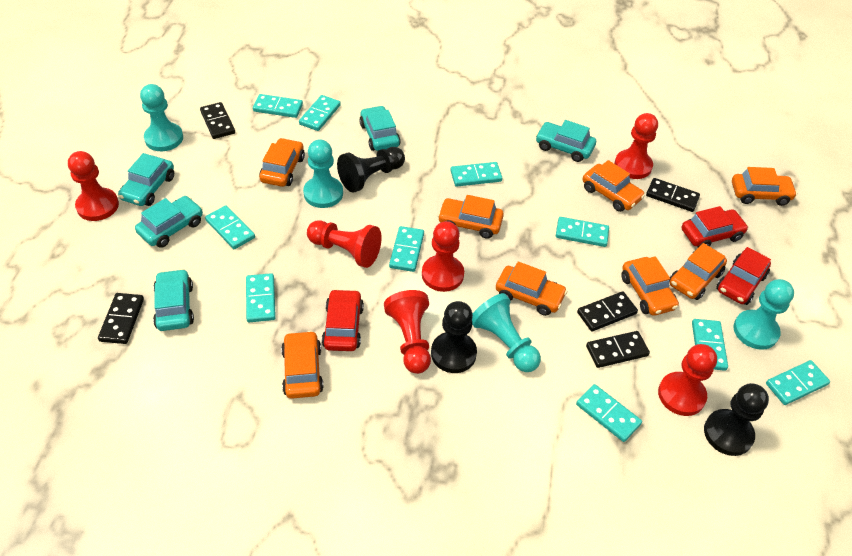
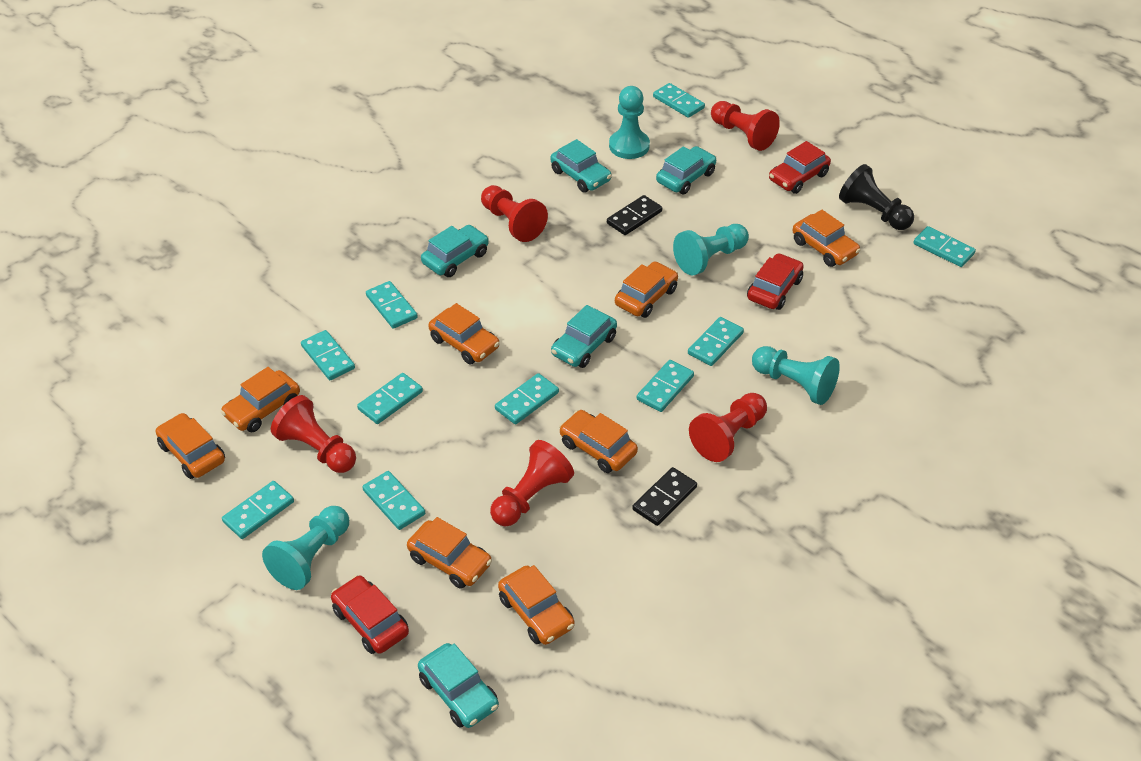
black domino: [98,293,144,344] [200,102,235,139] [577,291,638,331] [586,331,650,368] [646,178,700,212] = 5 -> [607,195,662,235] [632,467,697,526] = 2
black pawn: [337,147,405,193] [431,301,477,373] [704,383,769,456] = 3 -> [839,164,914,230] = 1
red pawn: [68,151,119,221] [307,220,382,268] [384,290,431,374] [422,221,464,292] [614,113,658,179] [658,344,717,416] = 6 -> [271,395,356,473] [481,185,548,242] [490,440,574,526] [689,393,767,462] [711,101,780,151] = 5

